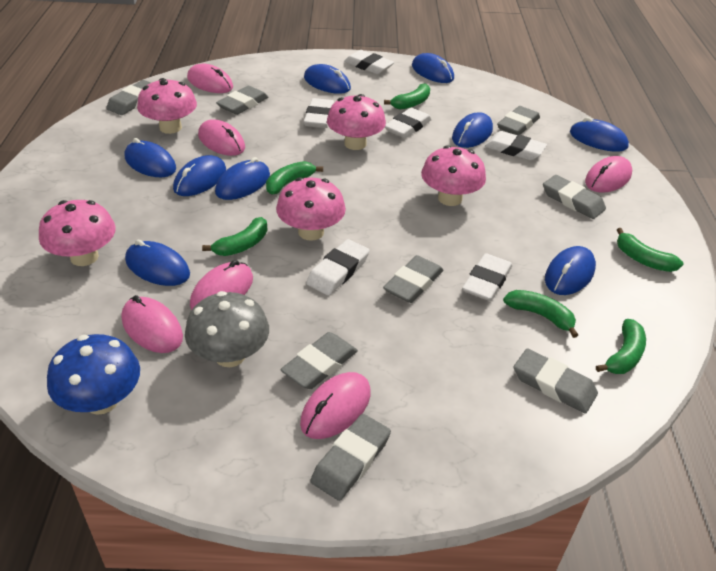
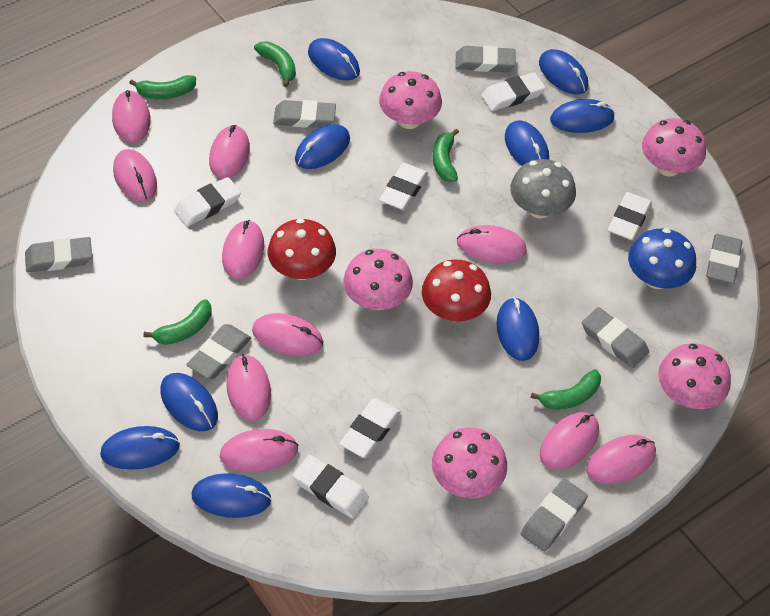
green banana: [202,217,268,256] [266,161,323,195] [384,83,430,109] [503,290,578,338] [596,319,646,374] [617,228,683,272] = 6 -> [129,75,196,99] [143,299,212,345] [254,41,296,87] [433,129,459,182] [530,369,601,410] = 5
grey eraser: [106,80,151,115] [216,86,268,115] [280,332,358,389] [310,414,391,501] [383,255,443,303] [497,106,540,135] [513,348,598,413] [543,175,606,219] = 8 -> [25,237,92,272] [187,324,251,379] [273,100,336,128] [455,45,516,72] [521,479,588,552] [582,307,649,368] [706,234,742,284] = 7
pink mouse: [122,295,183,353] [187,64,233,93] [190,260,253,310] [198,119,245,156] [300,372,371,439] [585,156,632,193] = 6 -> [112,90,151,143] [113,149,157,202] [209,125,250,179] [220,429,298,472] [222,220,264,279] [226,354,271,421] [252,313,324,356] [457,225,527,263] [540,412,599,470] [586,435,656,484] = 10
red mushroom: none = 0 -> [268,218,336,280] [422,259,491,321] = 2

